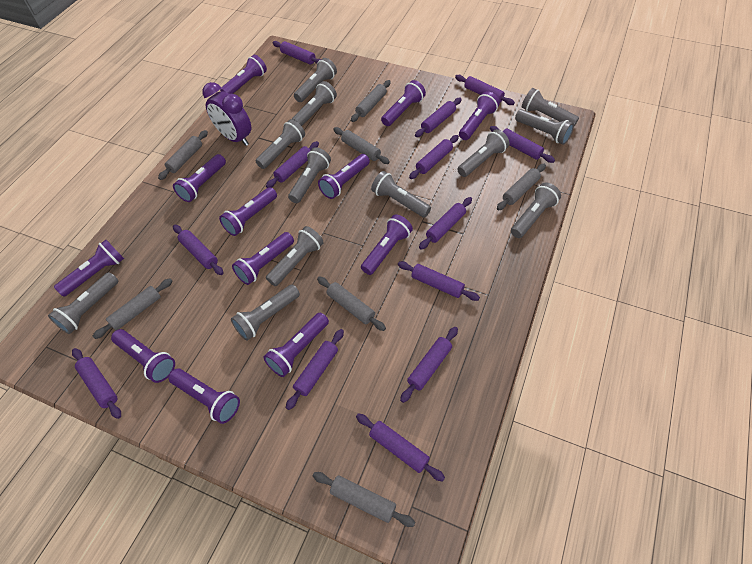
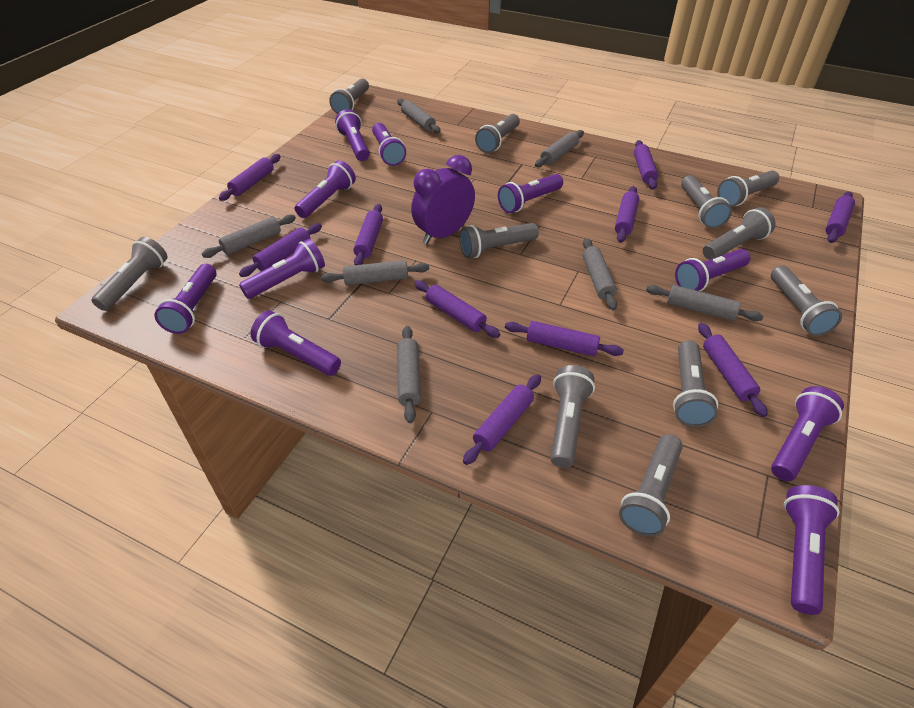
grey flashlight: [48,272,118,334] [231,284,300,341] [256,119,305,169] [266,226,324,286] [288,147,331,203] [292,81,337,126] [294,58,337,102] [371,171,431,218] [457,129,509,177] [511,183,561,238] [515,109,574,145] [522,88,579,126] = 12 -> [92,237,167,311] [329,79,369,114] [459,223,539,258] [475,114,520,153] [550,365,595,468] [619,434,683,537] [673,340,718,427] [681,175,732,229] [703,207,776,260] [717,170,779,207] [771,266,842,336] = 11
purple flashlight: [54,240,124,297] [111,329,175,383] [169,369,240,424] [173,154,226,202] [219,187,277,236] [220,55,267,94] [232,232,294,285] [263,313,329,377] [318,154,370,199] [361,214,413,275] [381,80,426,126] [459,91,500,140] = 12 -> [154,264,217,334] [239,239,325,299] [251,310,341,376] [295,160,356,218] [335,109,370,161] [372,123,406,166] [498,174,563,213] [675,249,751,291] [771,386,844,481] [784,485,840,615] = 10
purple rolling pin: [72,348,121,419] [173,225,224,275] [266,141,319,188] [272,41,321,65] [286,329,344,410] [356,413,445,482] [398,261,480,301] [400,327,458,403] [409,135,459,179] [415,98,462,137] [419,197,472,250] [455,75,515,105] [490,126,555,163] = 13 -> [219,154,281,201] [239,223,322,277] [353,204,383,265] [414,280,500,338] [463,374,541,465] [505,321,624,356] [615,186,639,243] [634,140,658,190] [698,323,768,417] [826,192,855,243] = 10

